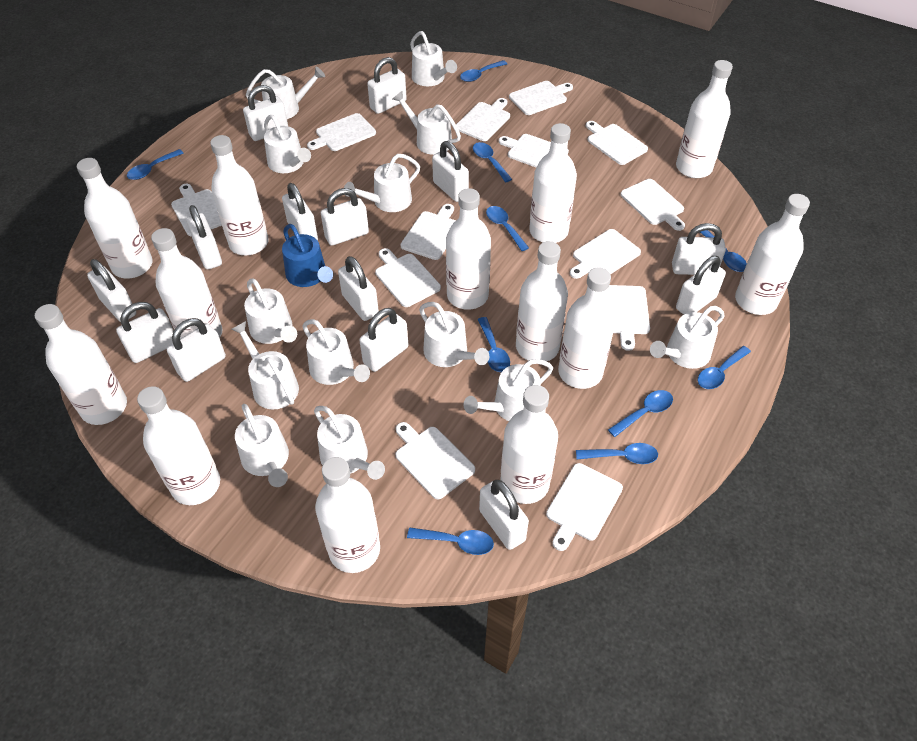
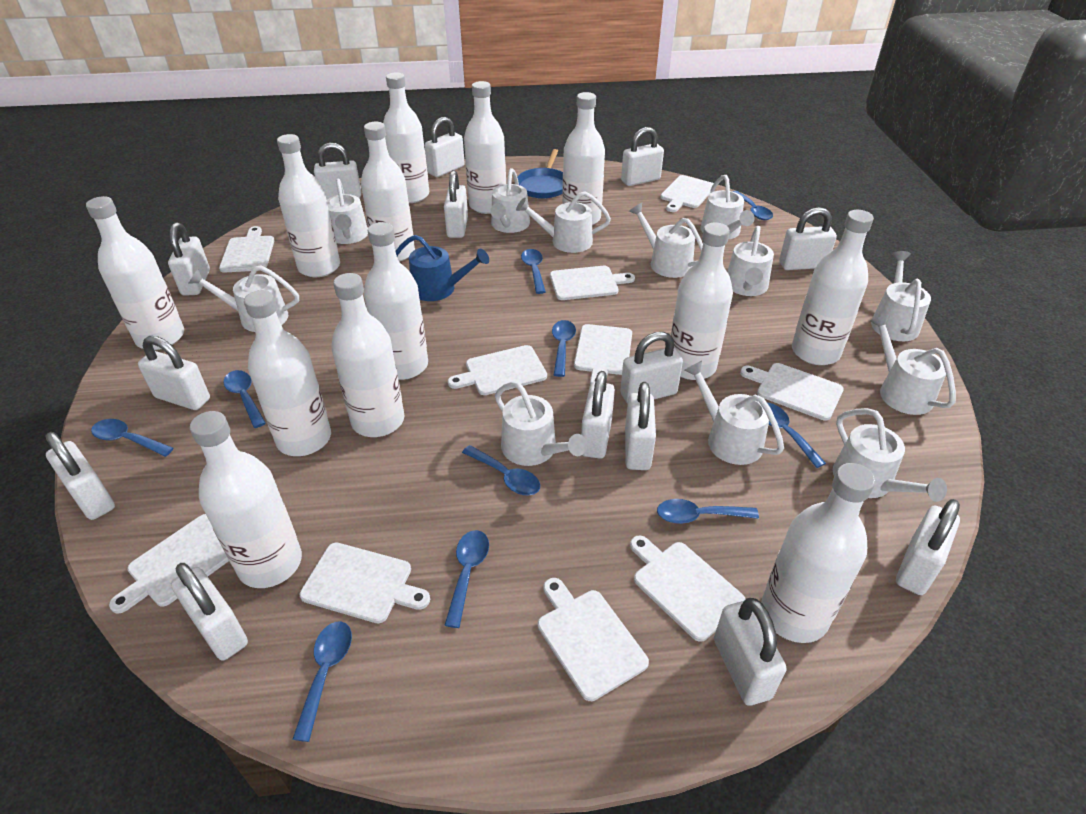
blue pan: none = 0 -> [517,149,563,198] = 1
white cutting board: [171,184,222,236] [307,113,376,151] [375,248,441,307] [395,422,475,500] [401,204,456,260] [456,98,510,141] [499,134,569,167] [509,81,573,115] [546,463,623,551] [570,229,641,279] [586,121,648,165] [606,285,650,351] [621,179,685,231] = 13 -> [109,514,229,614] [219,226,275,273] [299,543,430,623] [448,345,547,395] [538,578,649,701] [550,266,635,300] [574,324,632,385] [630,536,745,642] [660,175,714,212] [740,363,844,421] = 10
white watering can: [231,321,299,410] [235,404,289,487] [244,278,297,344] [246,67,325,119] [264,115,311,173] [302,319,370,385] [314,406,385,480] [344,154,420,212] [393,91,461,155] [410,31,457,86] [419,302,489,367] [464,359,553,421] [650,306,725,369] = 13 -> [188,265,299,332] [327,179,368,244] [490,168,530,233] [495,382,587,466] [516,191,611,253] [629,203,703,278] [684,361,784,465] [701,175,755,239] [727,226,774,296] [833,408,947,502] [870,314,956,415] [871,251,931,341] = 12

